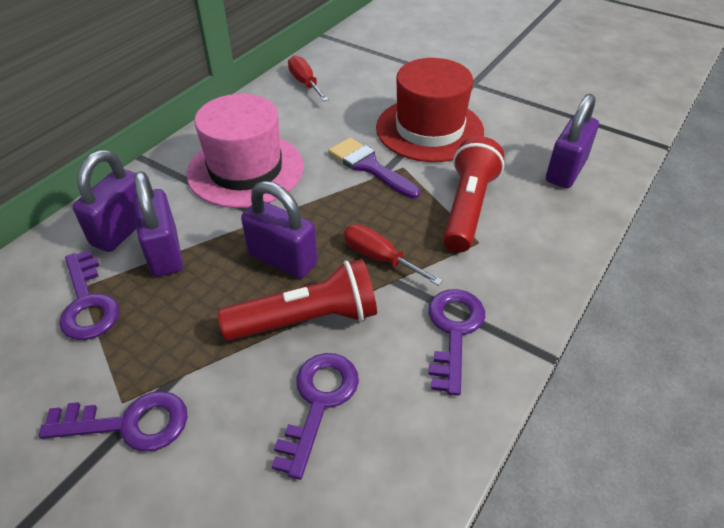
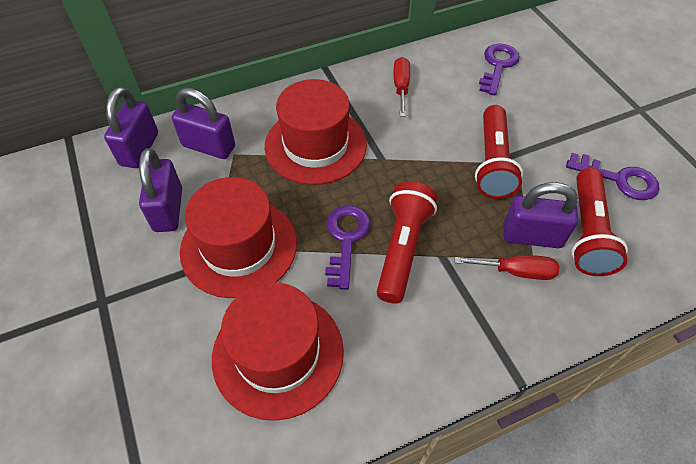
pink hat: [186,94,304,208] = 1 -> none = 0
purple brush: [328,137,420,199] = 1 -> none = 0
purple key: [39,391,188,452] [59,250,119,340] [272,353,359,480] [428,289,485,396] = 4 -> [325,205,370,290] [479,44,520,95] [566,153,659,200] = 3
red flashlight: [218,259,377,341] [443,136,504,252] = 2 -> [377,181,438,304] [475,105,523,199] [572,168,628,276] = 3
red hat: [376,58,484,162] = 1 -> [180,177,297,298] [212,282,344,421] [265,79,367,185] = 3

